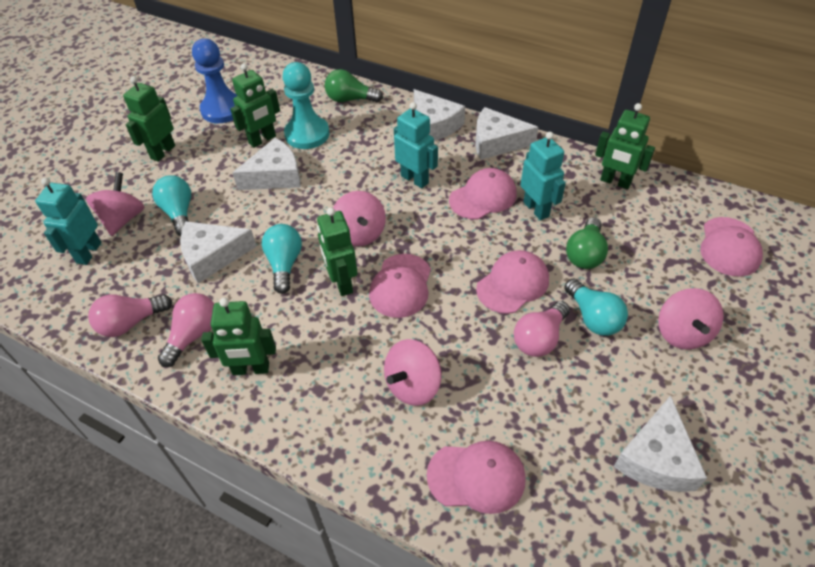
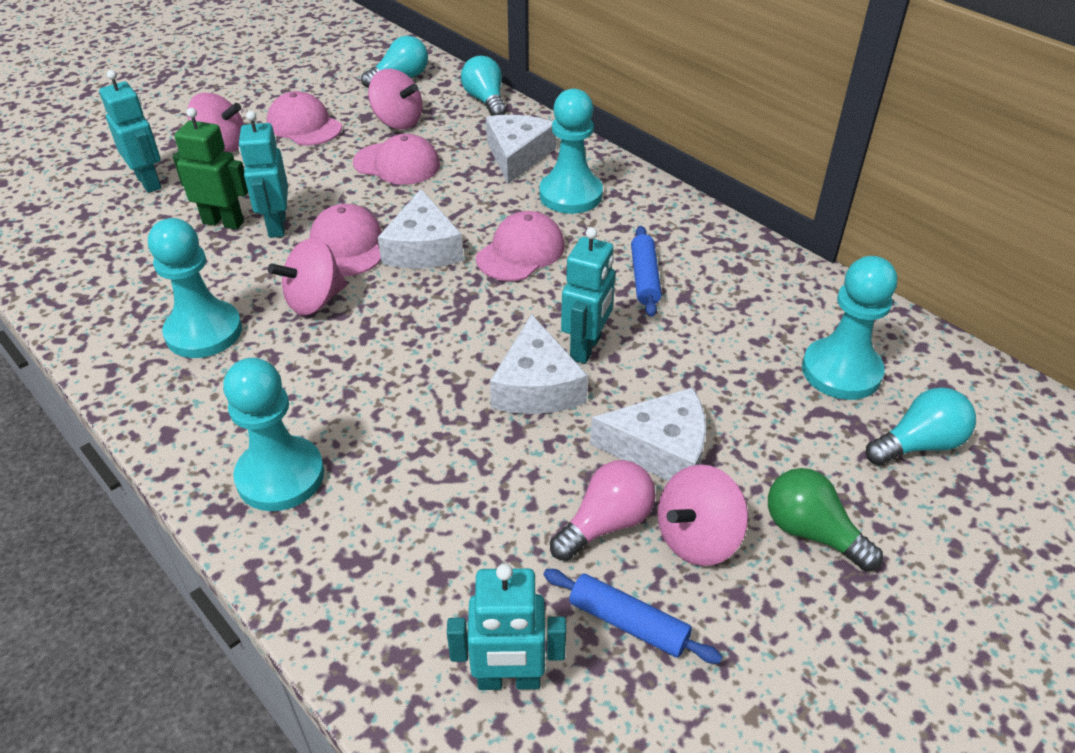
blue pawn: [192,38,237,123] = 1 -> none = 0
blue rolling pin: none = 0 -> [543,569,722,664] [631,226,662,317] = 2
green light bulb: [325,69,383,102] [566,217,608,269] = 2 -> [768,468,883,571] = 1
green robot: [123,76,175,162] [202,298,276,375] [230,63,280,148] [317,207,358,296] [595,103,655,189] = 5 -> [173,108,248,230] = 1
pink cap: [369,254,431,318] [427,441,526,514] [449,168,517,219] [476,250,549,314] [700,217,763,277] = 5 -> [267,91,342,146] [310,204,382,276] [353,133,440,185] [476,211,565,281] = 4
pink light bulb: [88,294,172,337] [158,293,214,367] [514,301,570,357] = 3 -> [550,460,655,561] = 1
turquoise pawn: [283,62,329,149] = 1 -> [148,218,242,358] [223,358,324,511] [539,88,603,214] [802,256,897,400] = 4
turquoise robot: [35,178,101,265] [394,102,438,188] [521,132,566,220] = 3 -> [99,70,161,193] [239,111,288,238] [447,564,566,690] [561,227,615,364] = 4
white cheese: [180,221,257,283] [233,138,301,190] [414,89,465,141] [475,107,538,160] [614,395,707,492] = 5 -> [378,189,463,269] [486,115,556,184] [490,314,588,414] [590,387,706,481] = 4

